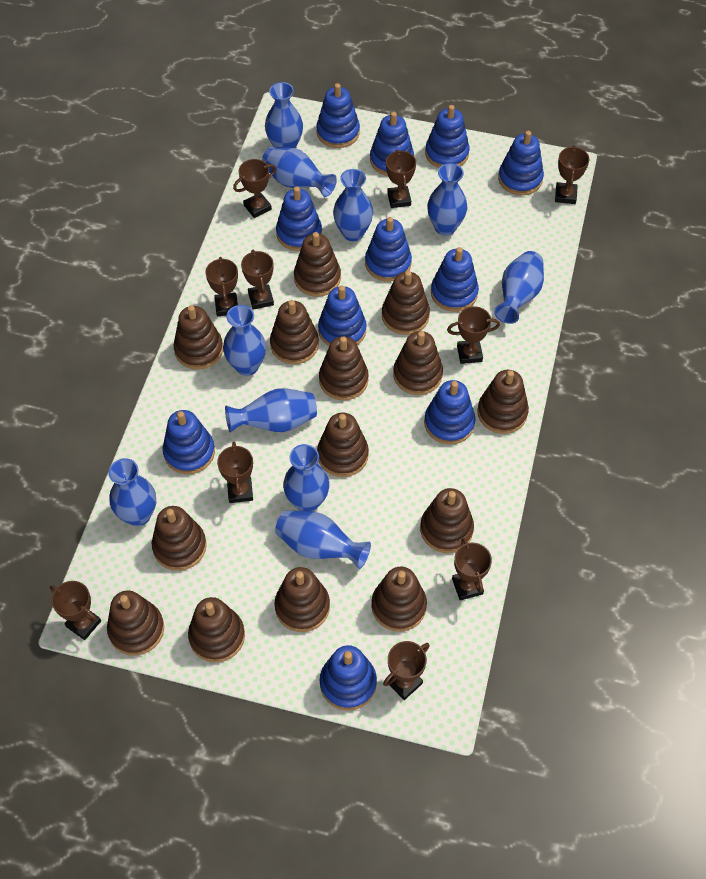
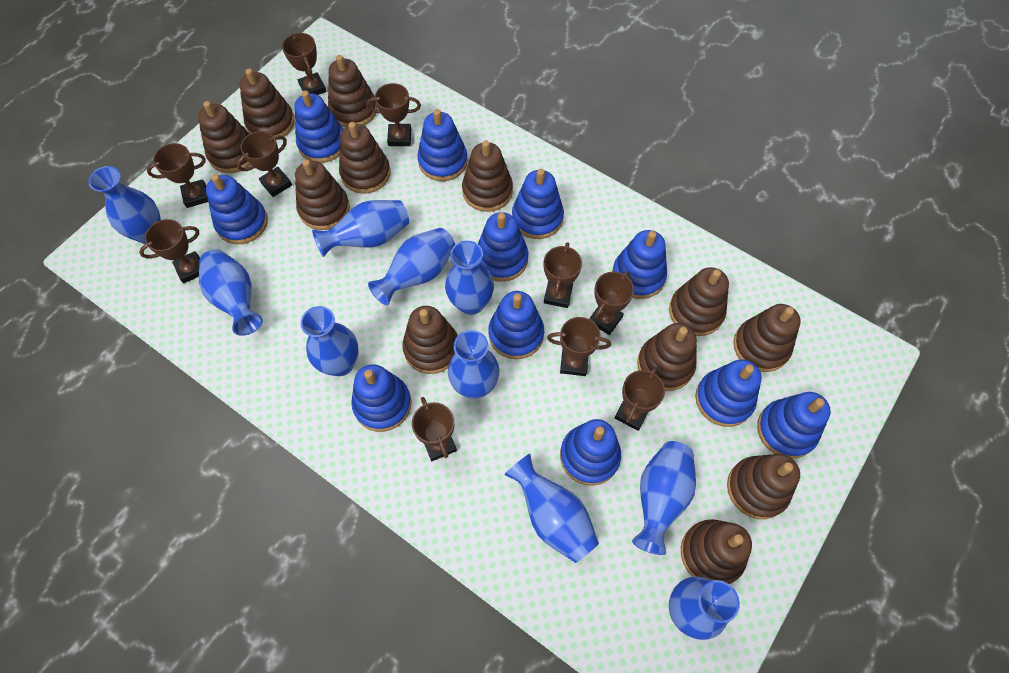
brown stacking toy: [107,590,164,656] [152,506,207,571] [173,305,223,370] [188,597,245,663] [270,300,319,364] [274,567,330,632] [294,232,341,297] [317,412,369,477] [319,336,369,401] [371,567,427,632] [382,271,430,335] [393,331,443,395] [420,488,474,553] [477,370,529,434] = 14 -> [198,101,251,173] [239,68,295,140] [295,159,350,230] [328,55,377,127] [339,122,390,194] [403,306,458,374] [462,140,513,212] [637,323,697,391] [669,267,729,336] [681,519,752,584] [727,454,800,519] [733,304,801,372] = 12

